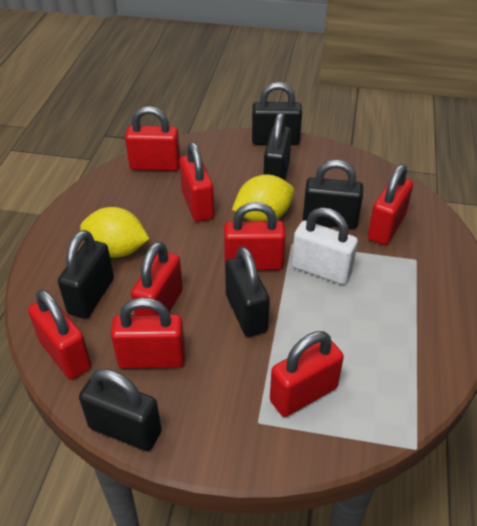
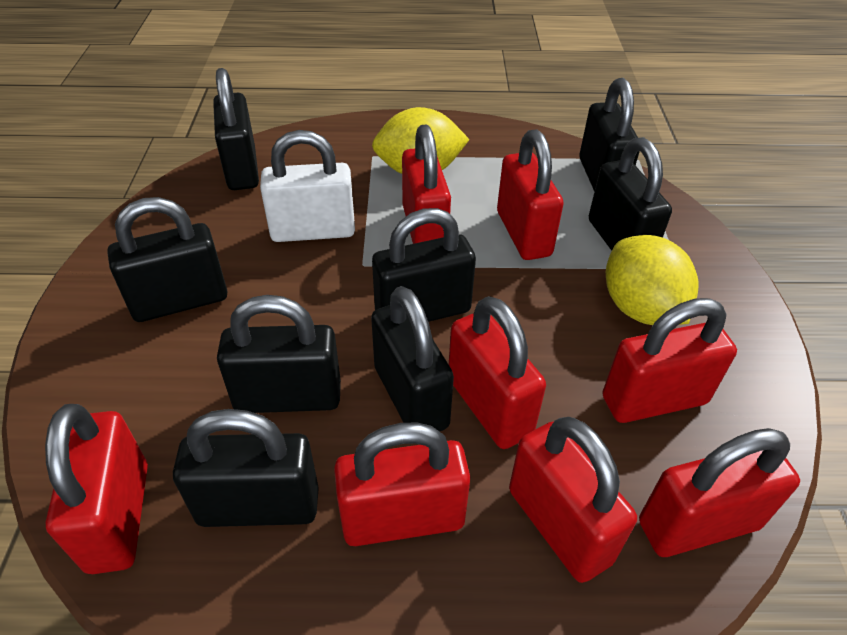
black padlock: [58,230,114,319] [79,369,162,451] [225,247,270,337] [252,82,302,145] [263,113,292,180] [303,160,363,229] = 6 -> [107,197,228,322] [173,409,319,527] [213,68,259,190] [217,295,341,413] [371,286,454,432] [372,208,476,322] [579,78,640,192] [589,137,672,251] = 8

